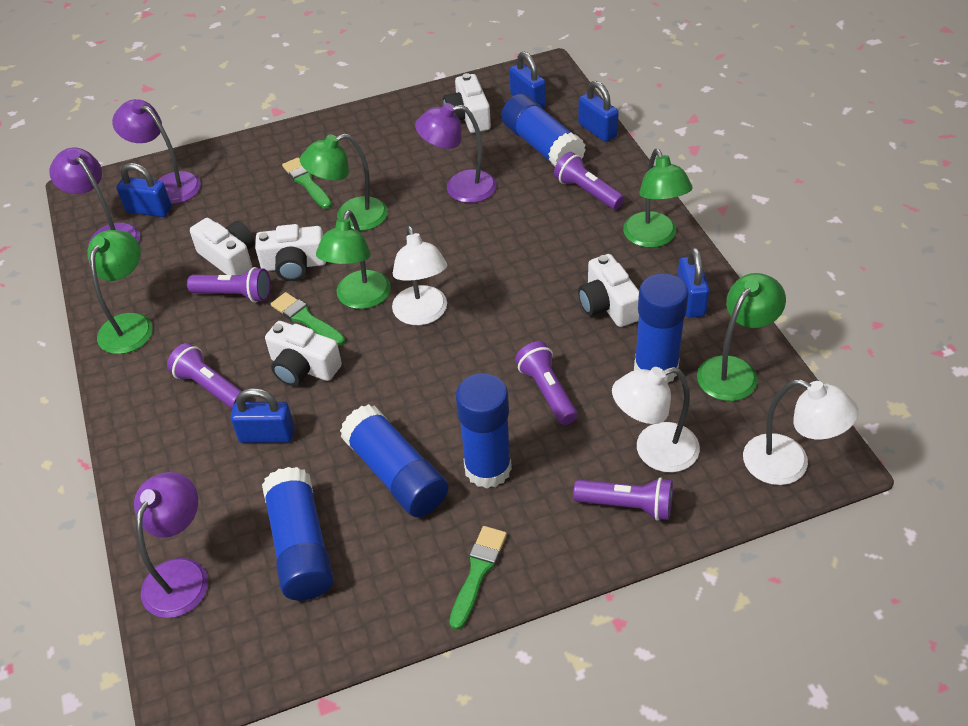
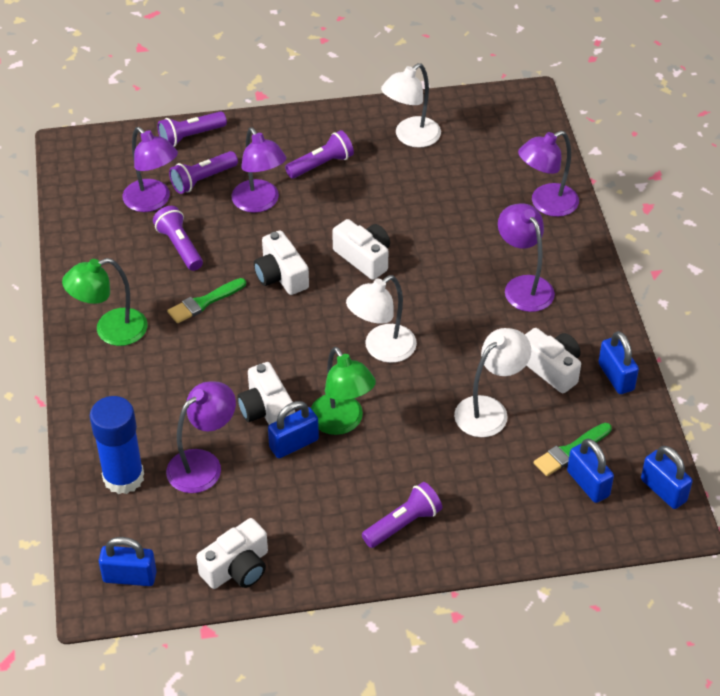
blue glue stick: [262,467,334,601] [340,404,448,517] [456,373,512,489] [501,94,586,167] [634,273,689,384] = 5 -> [90,396,144,494] = 1
green brush: [271,292,345,346] [282,158,332,209] [449,526,507,630] = 3 -> [167,278,246,323] [534,423,612,476] = 2
green lamp: [87,230,153,354] [300,133,388,231] [316,210,391,309] [623,149,693,248] [697,273,786,401] = 5 -> [62,258,148,346] [311,347,376,435] = 2
purple lamp: [49,148,140,246] [112,99,201,204] [134,472,208,618] [415,103,497,203] = 4 -> [123,127,178,212] [166,382,236,493] [231,127,286,213] [498,204,555,312] [518,131,579,217] = 5

